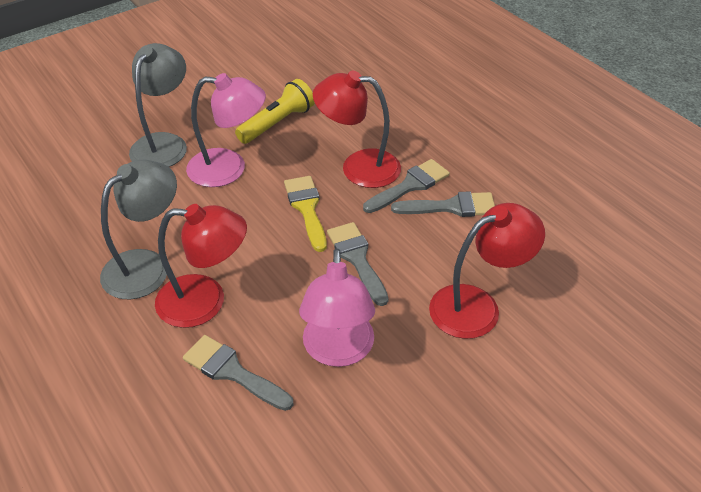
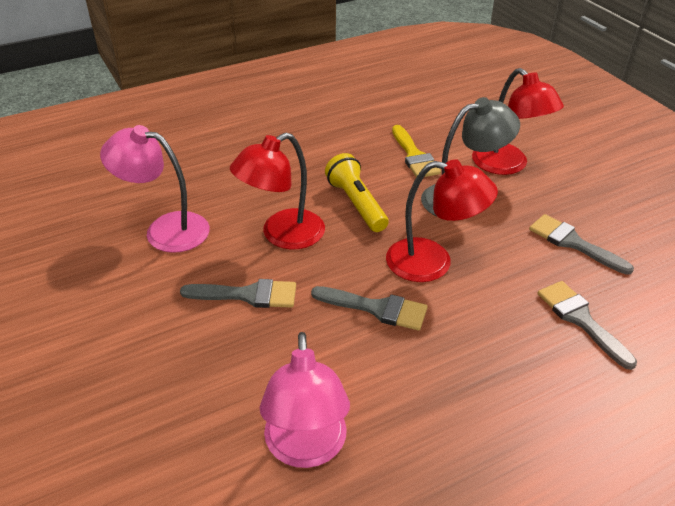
grey lamp: [100,160,177,300] [129,43,187,167] = 2 -> [421,97,520,216] = 1

